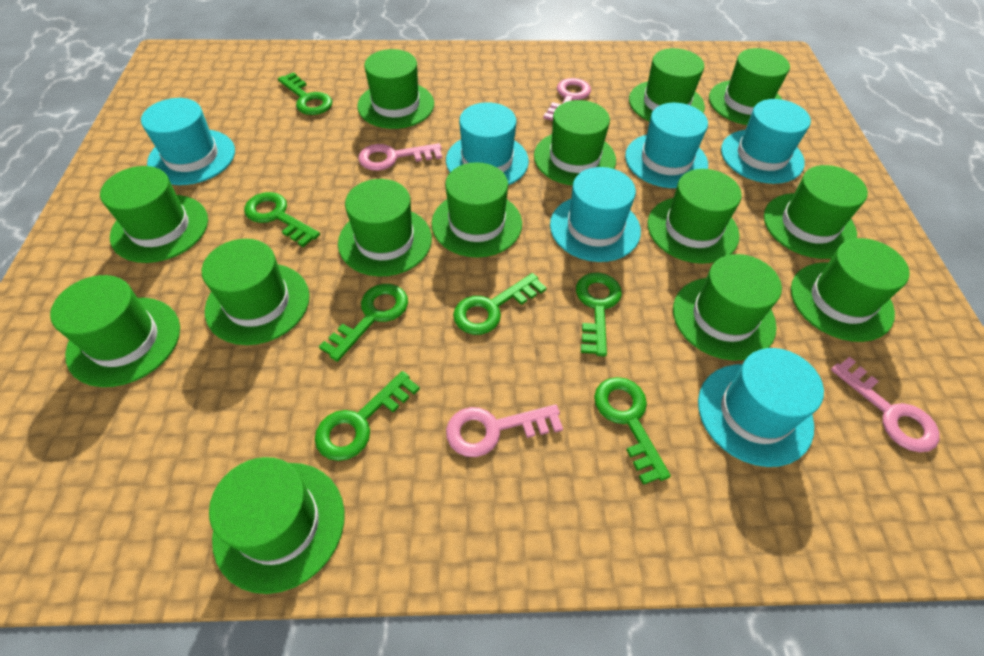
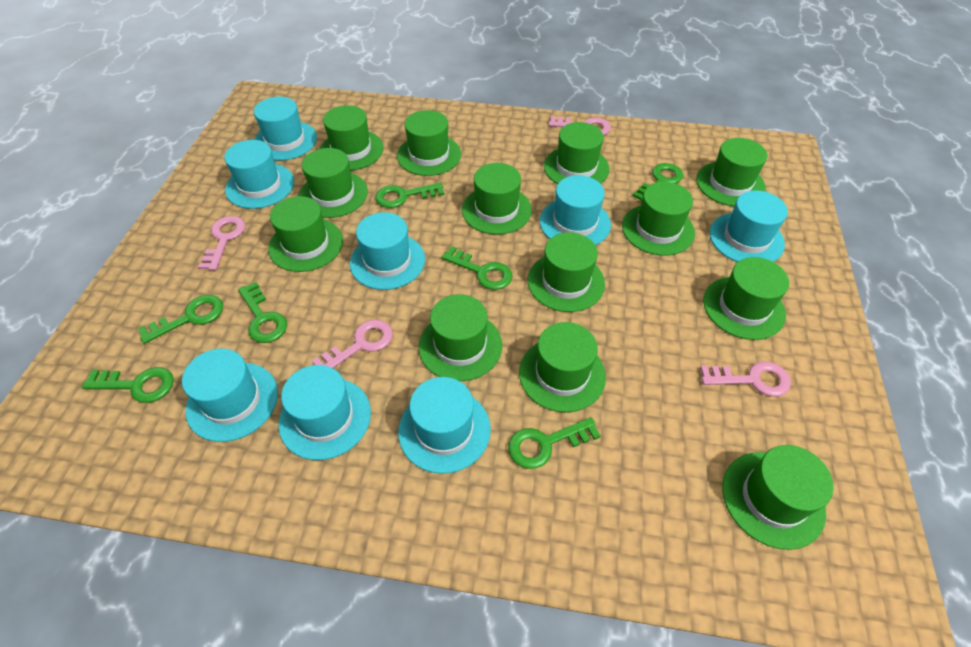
green hat: [50,275,180,387] [100,166,208,263] [202,239,310,345] [209,457,345,594] [338,179,432,276] [357,49,434,129] [432,162,522,257] [534,100,616,186] [629,48,705,122] [648,169,742,264] [673,254,782,360] [709,48,790,125] [764,165,868,259] [791,238,909,342] = 14 -> [268,196,343,272] [299,148,368,218] [320,105,384,170] [397,110,461,176] [418,294,502,381] [462,163,532,235] [519,322,606,412] [528,232,605,312] [544,122,609,184] [622,182,695,256] [696,138,767,206] [703,257,789,340] [722,445,833,550] = 13
turquoise hat: [141,98,235,185] [446,102,529,185] [550,167,641,262] [625,103,708,188] [698,348,824,467] [721,99,811,184] = 6 -> [182,349,278,442] [224,140,294,209] [254,97,317,161] [279,365,371,460] [350,212,425,290] [398,377,491,474] [540,175,611,245] [709,191,788,262] = 8

